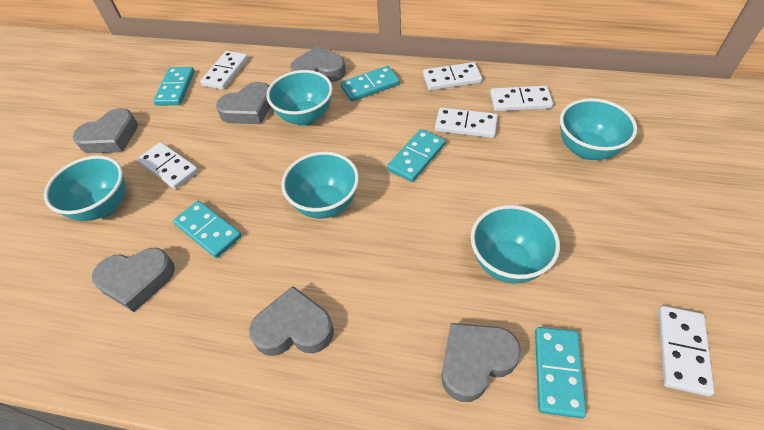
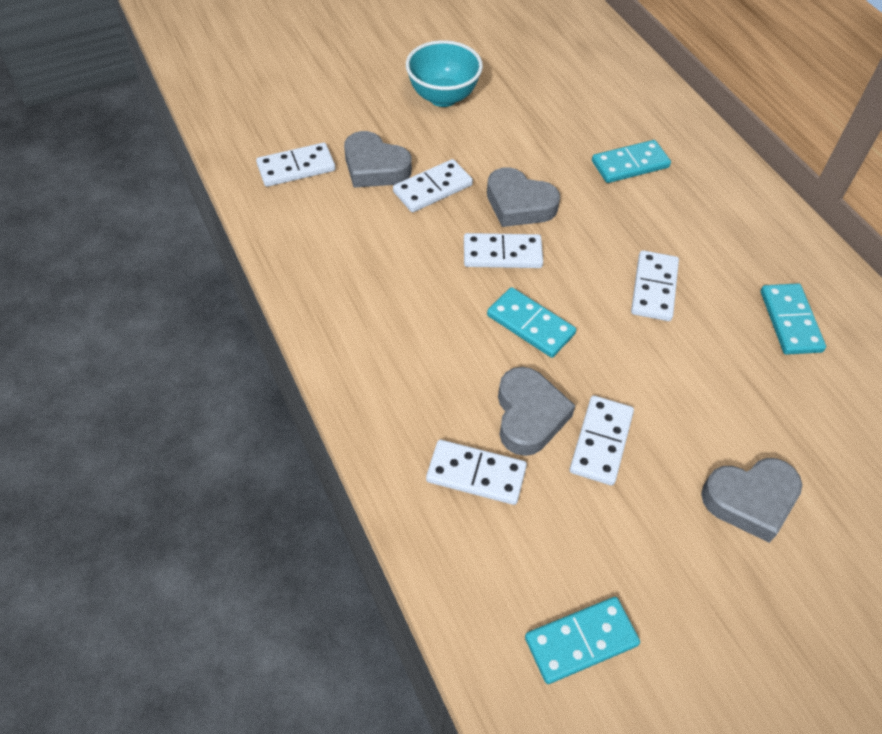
grey heart: [73,108,138,153] [92,248,175,312] [216,82,271,124] [249,286,334,356] [290,46,346,82] [441,323,521,402] = 6 -> [344,131,412,188] [487,167,560,227] [498,367,575,456] [701,458,802,543] = 4
turquoise bowl: [44,156,126,221] [266,70,333,126] [281,152,359,219] [471,205,560,283] [560,98,637,160] = 5 -> [406,40,483,107] = 1
turquoise domino: [153,67,195,106] [173,201,242,258] [340,66,400,101] [387,129,446,182] [535,327,586,418] = 5 -> [487,287,576,358] [525,597,640,684] [592,140,671,183] [761,283,826,355] = 4

